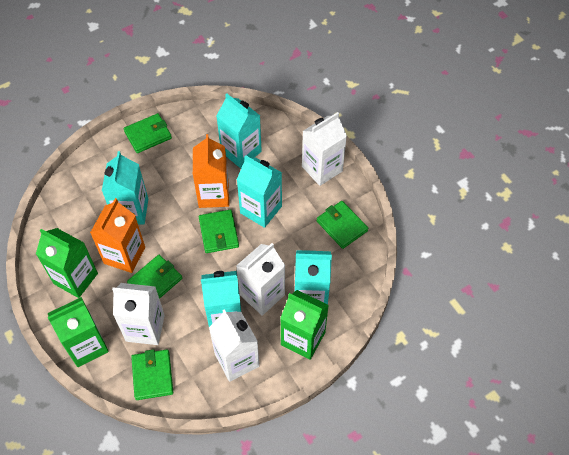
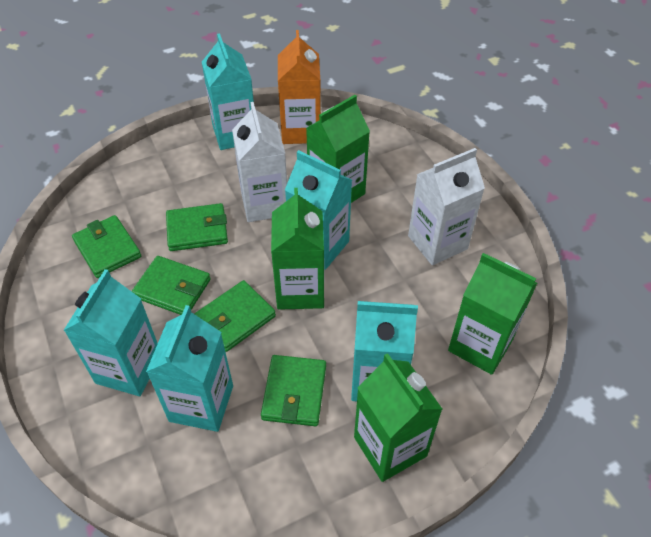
green carton: [36,228,98,298] [48,297,109,367] [280,290,329,360] = 3 -> [271,188,324,310] [306,95,370,203] [354,353,443,482] [448,253,537,375] = 4
orange carton: [90,198,145,273] [193,134,229,208] = 2 -> [278,30,321,144] = 1
white carton: [112,283,165,345] [209,309,259,382] [236,243,285,316] [302,112,347,186] = 4 -> [232,102,287,222] [408,148,485,265] = 2

